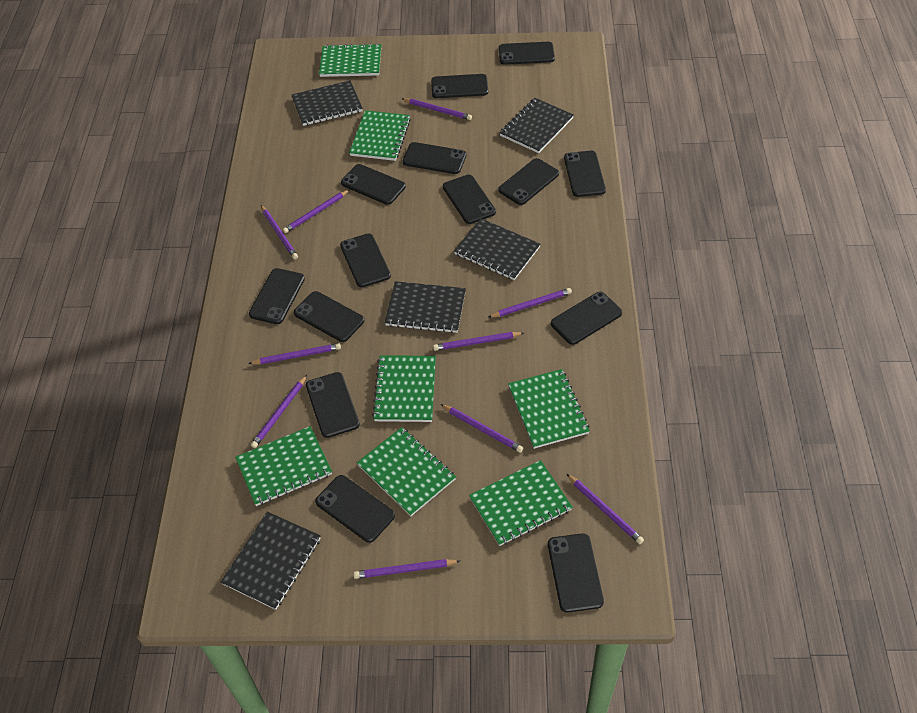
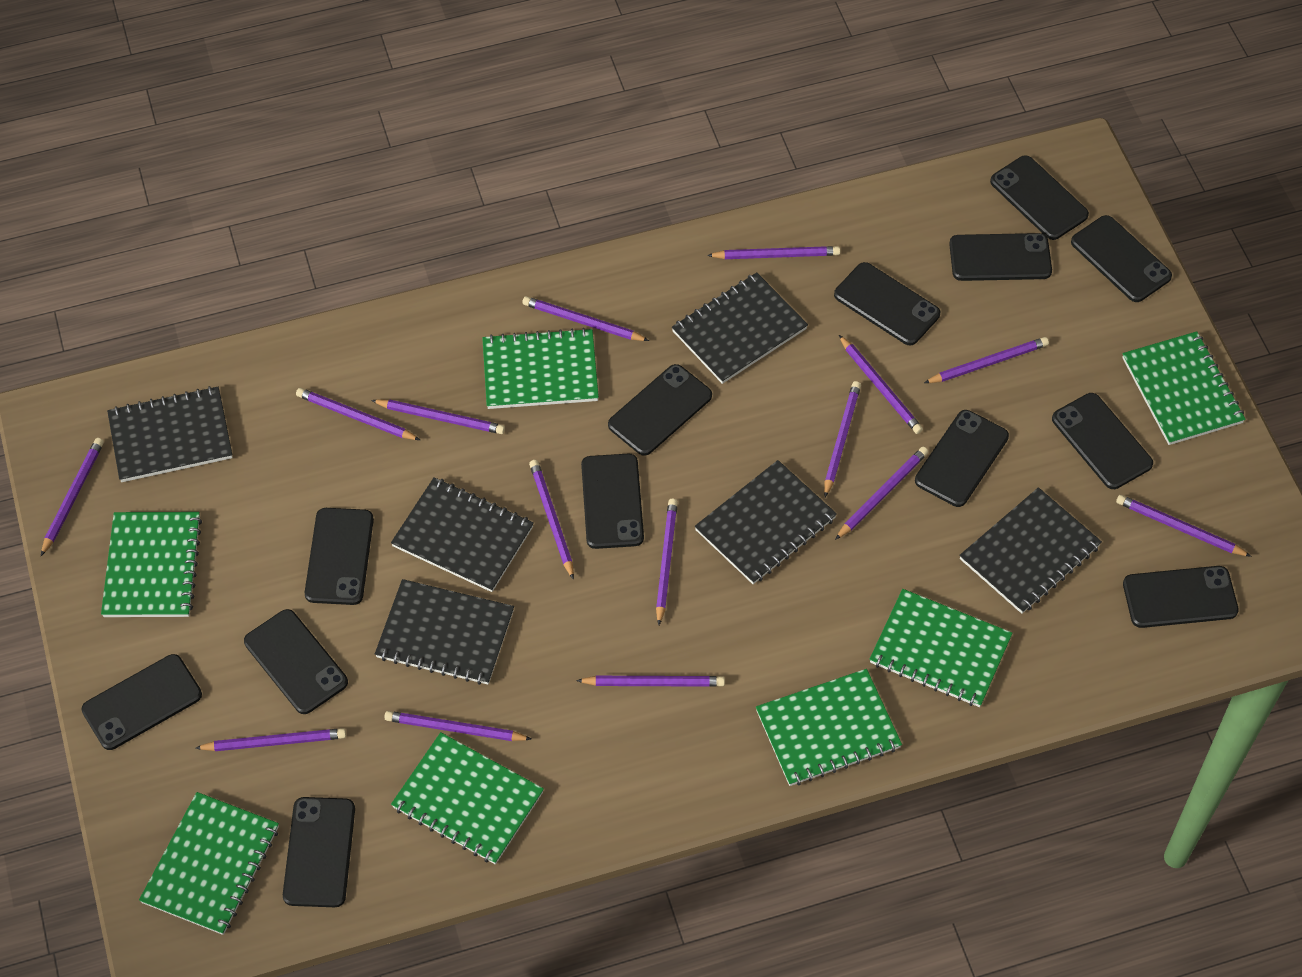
black notebook: [221,512,321,610] [292,80,363,126] [385,281,466,333] [454,218,540,280] [499,98,574,153] = 5 -> [107,386,233,482] [375,579,514,685] [391,477,534,592] [672,272,808,384] [695,460,837,584] [959,487,1102,614] = 6
black phone: [249,268,305,324] [294,291,364,342] [306,372,360,438] [315,475,395,543] [340,233,391,287] [341,164,406,205] [403,142,466,174] [431,74,488,98] [443,175,496,224] [498,158,559,205] [499,42,555,65] [548,533,604,613] [551,292,622,345] [564,151,606,197] = 14 -> [81,654,202,750] [244,609,348,714] [283,797,355,907] [305,508,374,605] [581,454,644,549] [608,364,712,456] [834,262,940,345] [915,410,1009,507] [949,233,1052,281] [990,156,1089,240] [1052,393,1153,489] [1071,215,1172,302] [1123,566,1239,628] = 13
purple pencil: [248,343,341,364] [251,375,307,448] [261,205,298,259] [283,190,349,233] [353,559,460,579] [401,98,472,120] [433,332,524,351] [440,404,523,453] [488,288,572,318] [567,474,644,544] = 10 -> [41,438,104,556] [195,728,346,751] [296,388,420,440] [371,400,505,434] [384,711,531,741] [522,296,649,341] [529,460,574,580] [576,676,725,687] [656,499,678,625] [707,246,840,259] [824,381,861,497] [835,447,928,540] [839,335,923,434] [924,337,1049,383] [1116,495,1252,557] = 15

